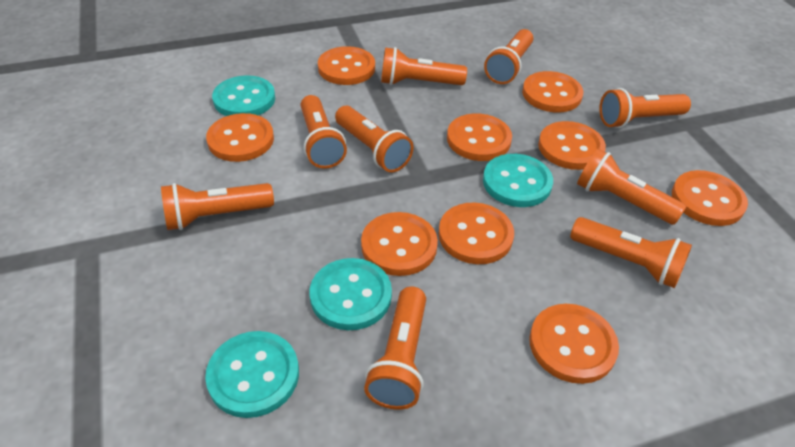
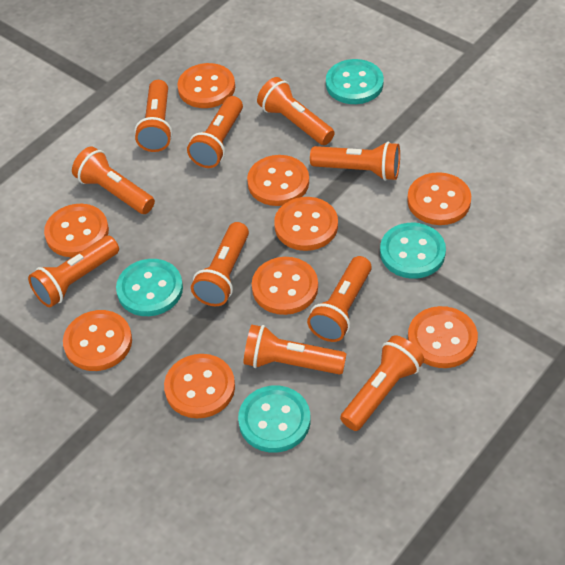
orange flashlight: [161,183,274,230] [301,95,347,169] [335,106,413,173] [364,286,426,410] [381,47,467,85] [484,29,533,84] [570,217,692,288] [577,149,686,225] [599,88,691,128] = 9 -> [28,236,119,307] [72,146,155,214] [135,80,172,152] [187,96,243,168] [191,222,249,306] [244,325,346,375] [257,77,335,145] [307,256,372,342] [310,142,400,181] [340,335,424,431] = 10

